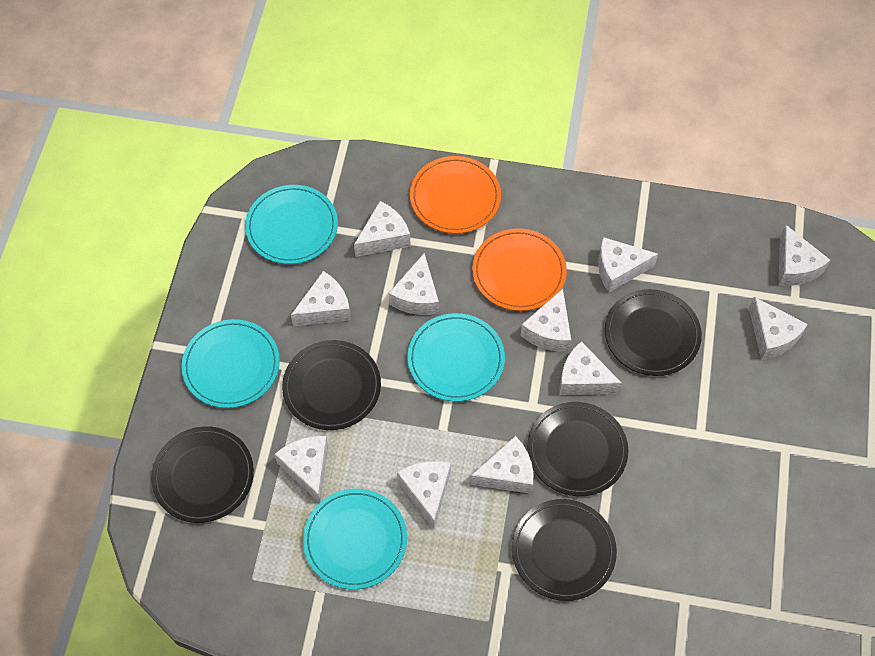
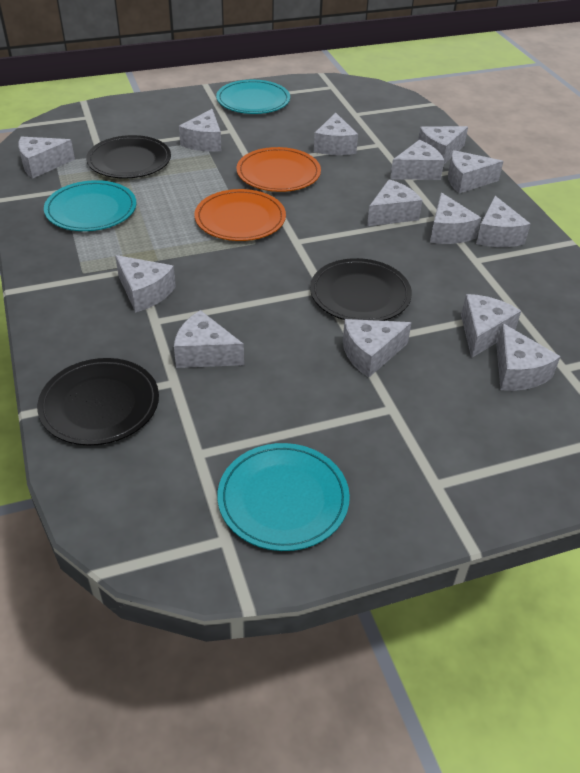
black plate: [151,427,254,523] [282,340,381,430] [512,499,617,601] [527,402,629,496] [605,289,702,376] = 5 -> [37,358,159,445] [86,135,171,179] [310,258,412,321] = 3
turquoise plate: [182,319,280,408] [245,185,338,264] [303,489,407,590] [407,313,505,402] = 4 -> [44,180,136,231] [216,80,290,114] [217,443,350,551] = 3
white cheese: [275,436,328,503] [291,271,351,326] [354,201,411,257] [389,253,439,315] [397,461,451,529] [470,436,533,494] [520,289,571,352] [559,341,622,395] [598,237,658,292] [749,297,808,360] [779,225,830,286] = 11 -> [18,137,75,178] [115,255,176,313] [174,310,244,368] [179,109,221,152] [314,113,358,155] [343,319,412,377] [367,179,422,226] [390,140,444,180] [418,126,468,164] [430,193,481,244] [448,150,503,193] [461,294,521,358] [476,196,530,247] [496,323,561,391] = 14

